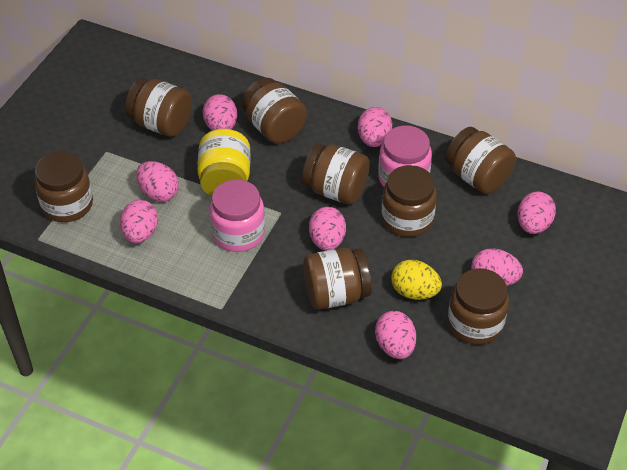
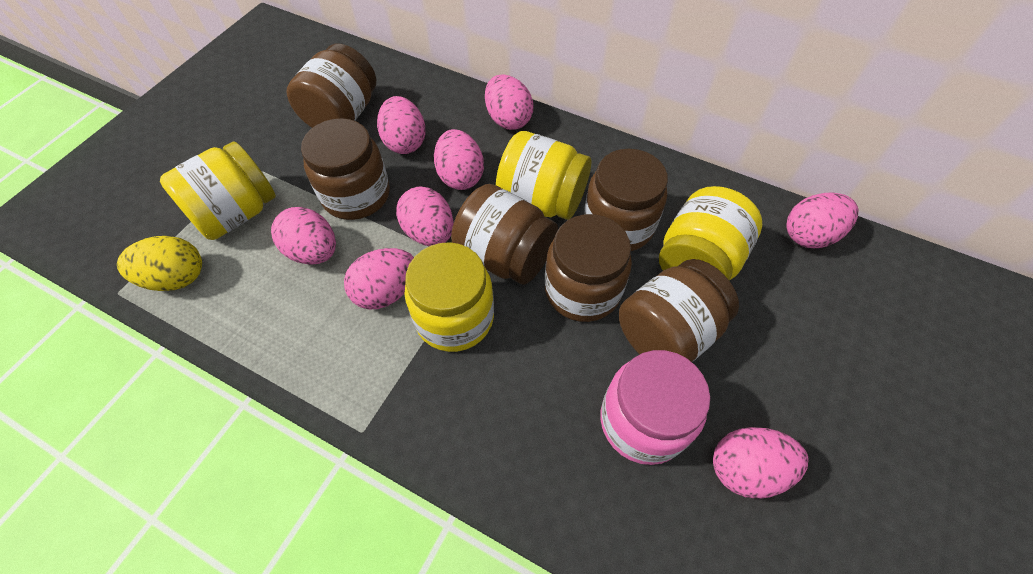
brown jar: [34,151,93,222] [125,78,192,137] [241,78,307,144] [302,143,370,205] [303,248,372,310] [381,165,437,237] [445,127,516,194] [448,268,509,344] = 8 -> [287,44,376,128] [301,118,390,220] [451,184,558,285] [545,214,632,322] [584,149,668,251] [619,259,739,362] = 6
pink jar: [210,179,265,252] [378,125,432,187] = 2 -> [600,350,710,465] = 1
yellow jar: [197,129,251,197] = 1 -> [160,141,276,240] [404,242,494,352] [496,131,591,220] [659,186,762,280] = 4

